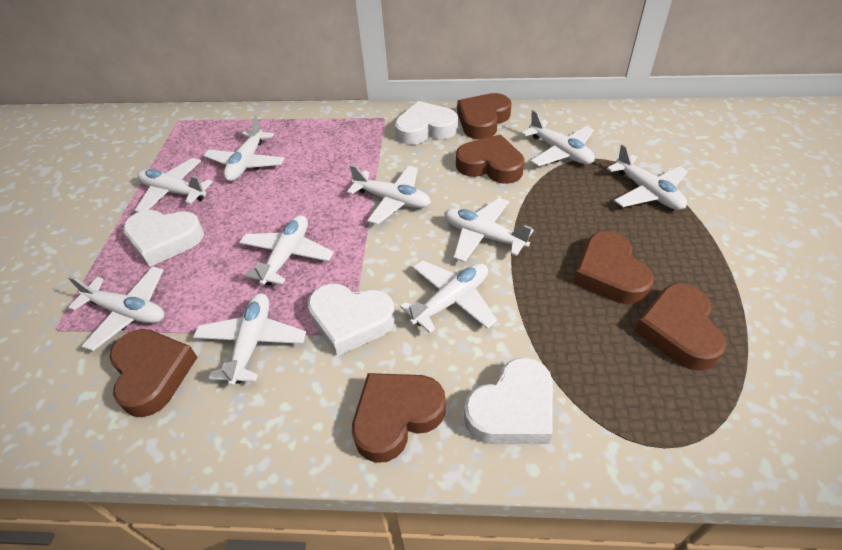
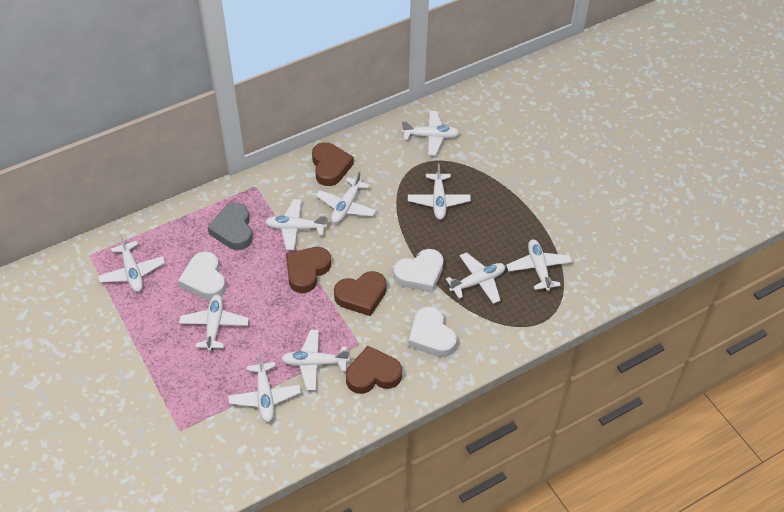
brown heart: [109,329,198,417] [352,373,446,463] [456,135,525,184] [457,93,512,139] [573,231,654,305] [635,283,726,371] = 6 -> [286,247,331,293] [312,142,354,186] [334,271,386,316] [346,346,402,394] = 4
grey heart: none = 0 -> [208,203,253,250] = 1
white heart: [123,210,204,267] [307,284,395,356] [395,101,458,145] [464,357,553,444] = 4 -> [178,251,226,300] [393,249,444,293] [408,306,457,357] = 3

